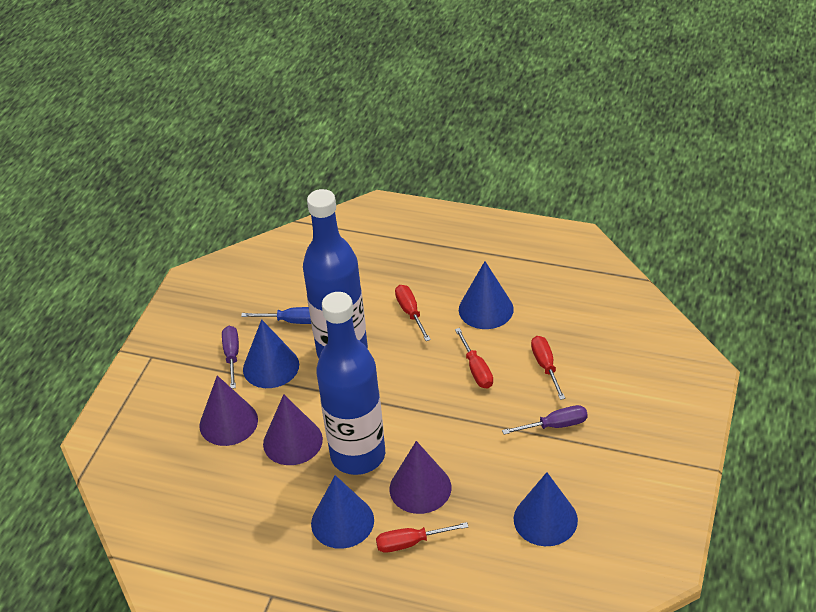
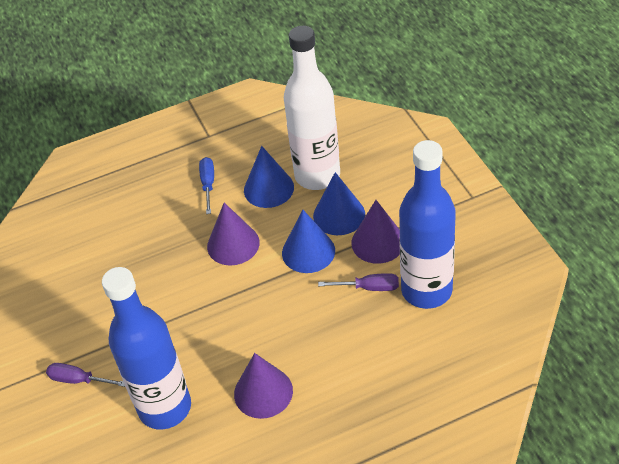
blue cone: [243,319,299,388] [311,475,374,549] [459,261,514,329] [514,472,578,546] = 4 -> [244,146,294,208] [282,210,335,273] [313,172,365,235] = 3
red screwdriver: [376,522,468,553] [395,285,431,341] [455,328,493,389] [531,336,565,400] = 4 -> none = 0
white bottle: none = 0 -> [284,26,340,190] = 1

